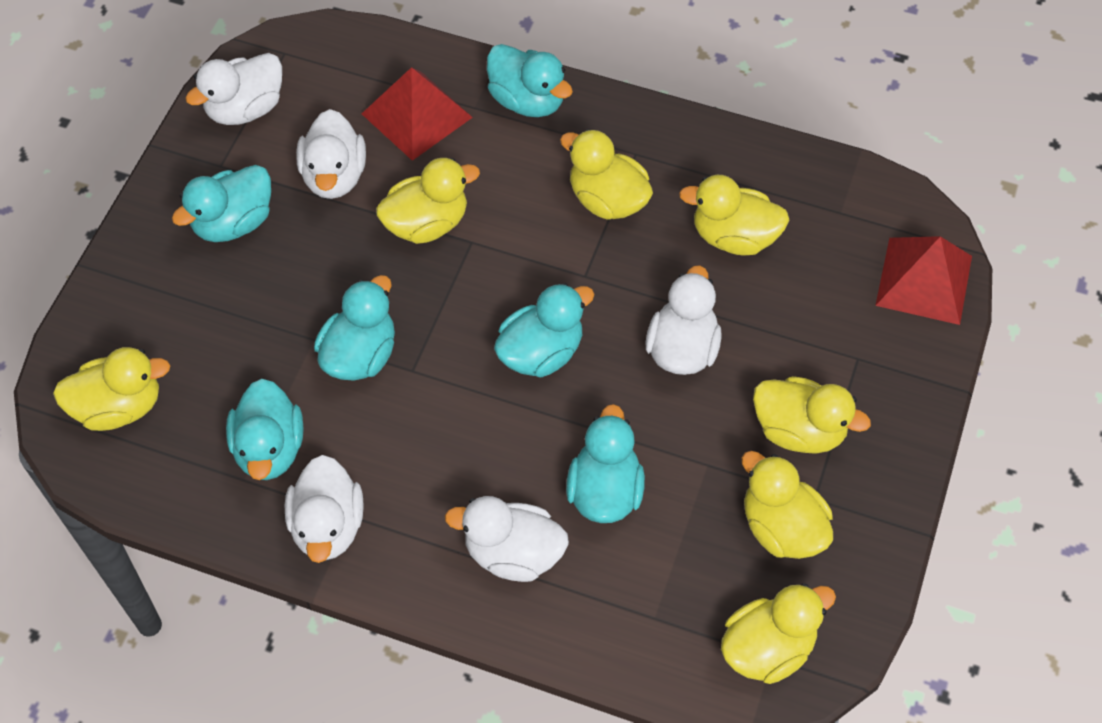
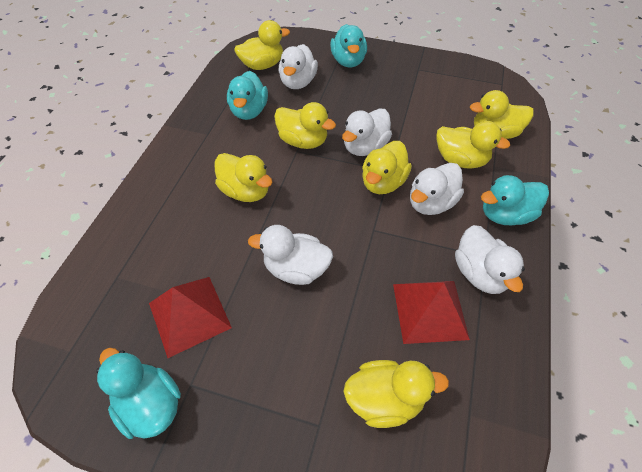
turquoise duck: [172,165,271,242] [226,379,303,480] [314,275,395,381] [487,44,573,117] [494,283,595,377] [566,404,645,523] = 6 -> [96,348,181,439] [227,71,268,120] [330,24,367,68] [481,175,549,225] = 4

